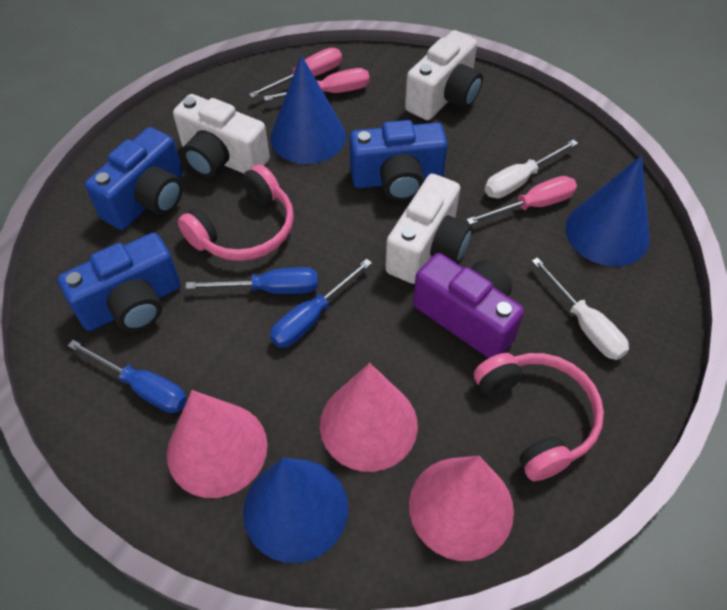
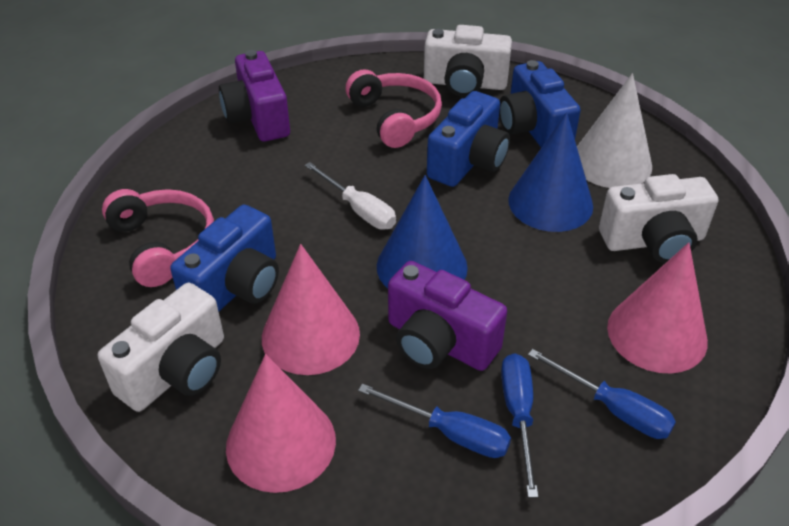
blue cone: [243,458,348,563] [271,55,346,164] [565,155,650,266] = 3 -> [377,175,468,288] [508,112,593,232] = 2
pink screwdriver: [249,48,342,98] [264,68,370,101] [466,176,577,224] = 3 -> none = 0
purple camera: [413,253,524,358] = 1 -> [219,50,290,142] [388,261,507,371] = 2
white cone: none = 0 -> [577,73,652,188] = 1
white screwdriver: [485,139,578,198] [532,257,629,360] = 2 -> [304,162,396,230] = 1

